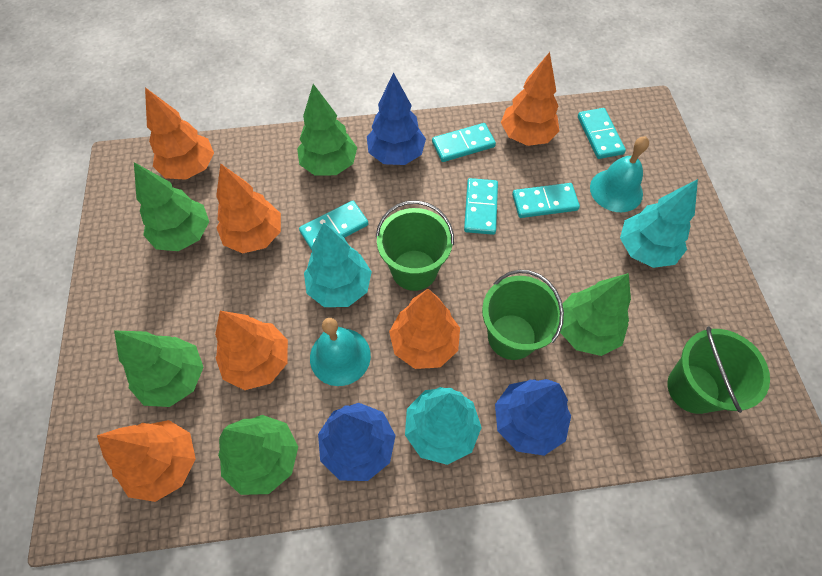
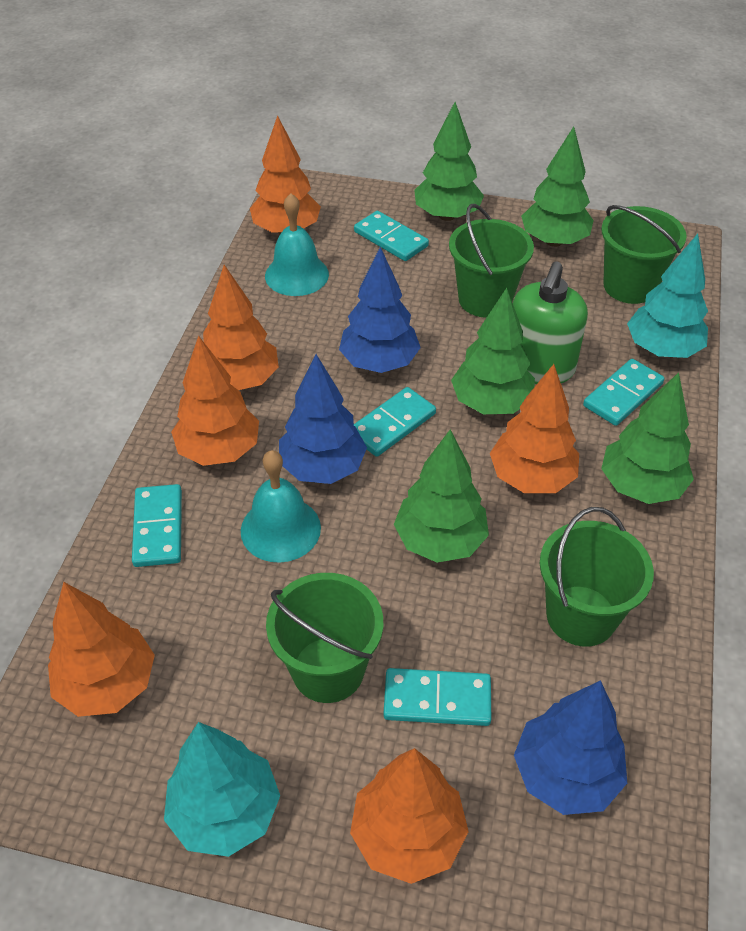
green bucket: [376,200,454,291] [482,270,564,360] [667,326,770,414] = 3 -> [266,573,383,703] [449,204,534,318] [540,507,654,647] [601,205,687,304] = 4
green soap dispenser: none = 0 -> [513,261,588,384] = 1
turquoise tree: [304,222,372,307] [405,387,482,465] [620,179,698,268] = 3 -> [164,722,280,857] [627,234,708,358] = 2

